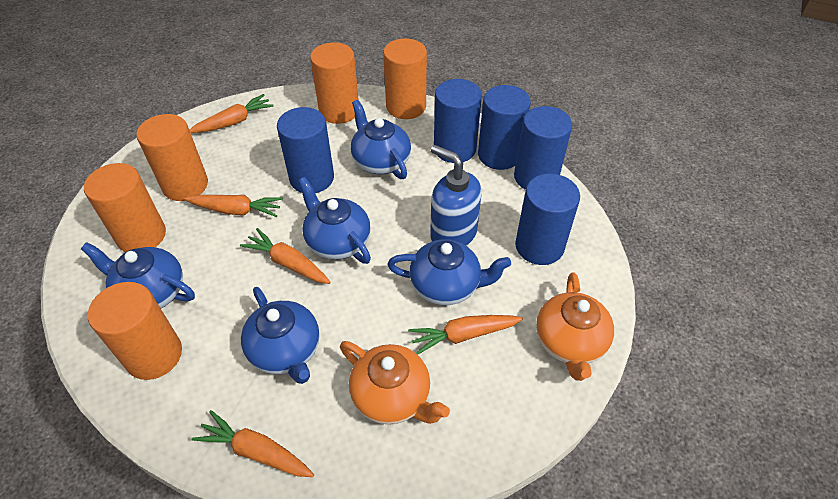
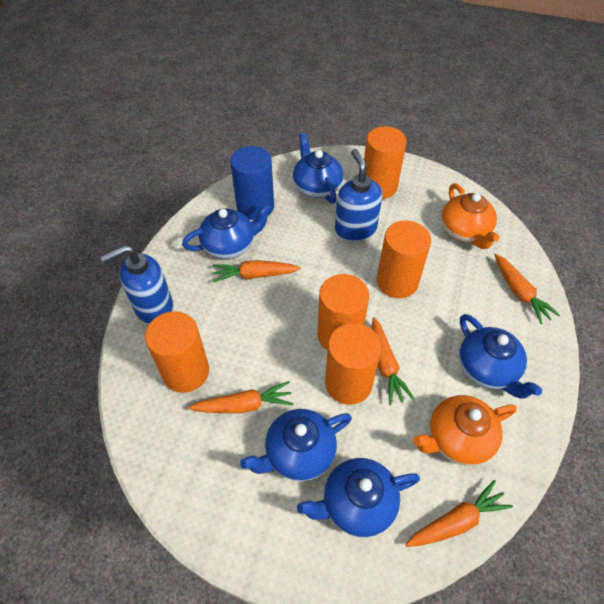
blue cylinder: [277,107,334,193] [434,79,482,163] [478,85,531,170] [514,106,572,190] [515,174,580,265] = 5 -> [230,146,274,220] = 1
blue soap dispenser: [430,145,482,246] = 1 -> [100,245,173,324] [335,149,382,241] = 2

